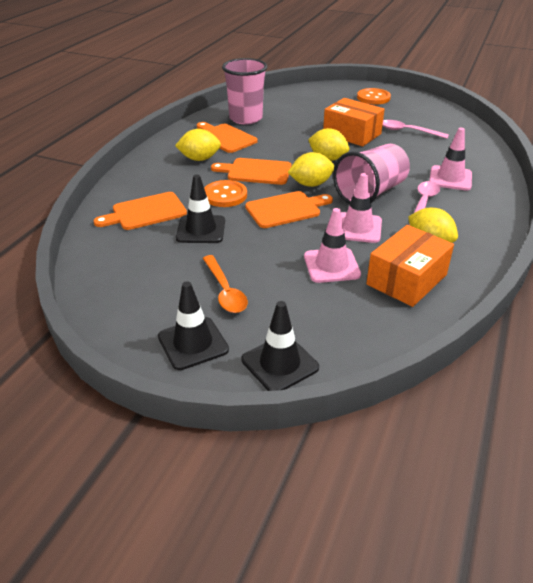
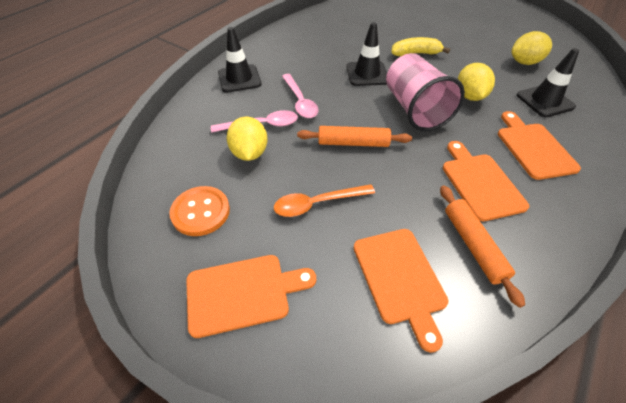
orange box: [323,98,385,146] [366,225,454,307] = 2 -> none = 0
orange button: [204,180,247,207] [357,88,391,105] = 2 -> [169,186,230,236] = 1
orange rolling pin: none = 0 -> [297,126,412,147] [440,185,525,308] = 2
pink cup: [222,58,267,124] [333,144,410,204] = 2 -> [386,53,465,131] = 1
pink traffic cone: [304,208,361,283] [341,173,382,243] [429,128,472,190] = 3 -> none = 0
yellow banana: none = 0 -> [391,37,450,56] = 1
yellow lemon: [175,129,221,161] [288,152,335,187] [308,128,349,161] [408,208,458,243] = 4 -> [227,117,268,161] [458,63,495,101] [511,31,552,65] = 3

